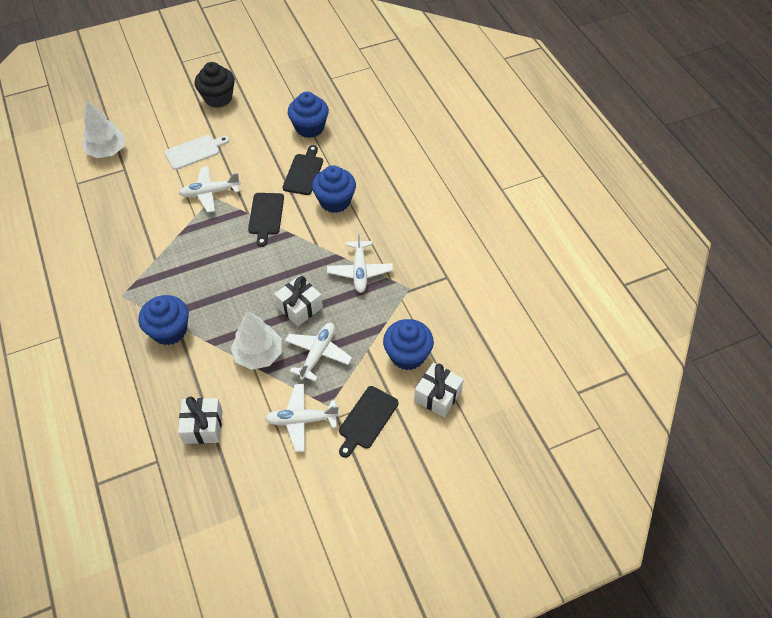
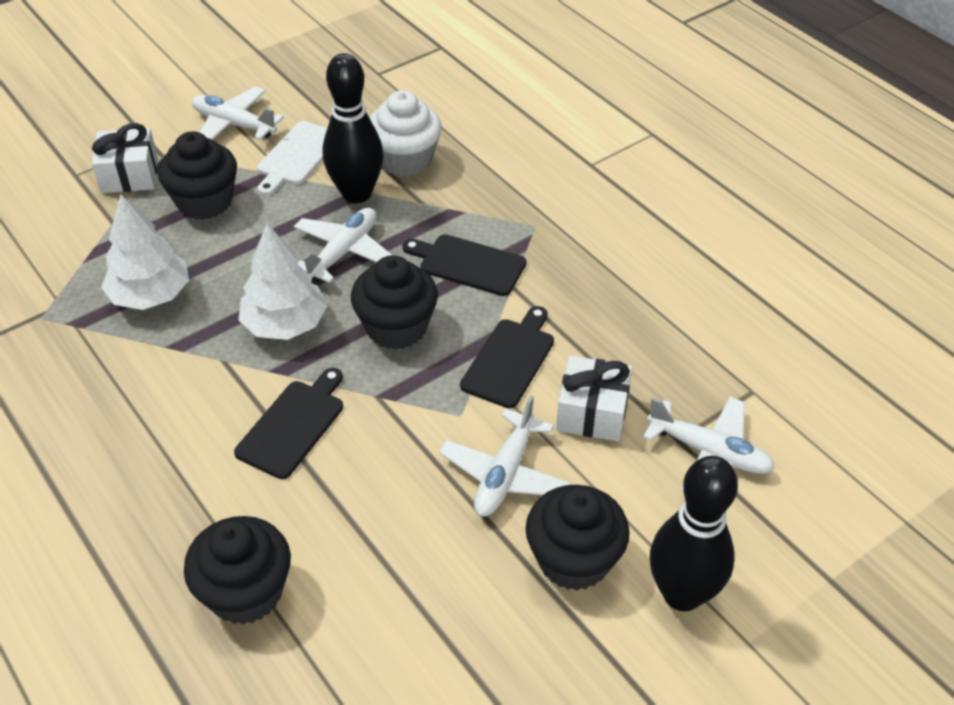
black bowling pin: none = 0 -> [323,53,383,203] [650,456,738,611] = 2
black cupcake: [195,62,235,108] = 1 -> [158,131,237,220] [184,516,291,624] [351,255,438,350] [526,485,630,591] = 4
blue cupcake: [139,295,189,345] [288,91,329,138] [312,165,356,213] [383,319,434,370] = 4 -> none = 0
white cupcake: none = 0 -> [369,90,442,177] = 1
white gift: [178,397,223,444] [274,275,323,327] [414,363,464,417] = 3 -> [92,123,158,193] [556,355,632,442] = 2

